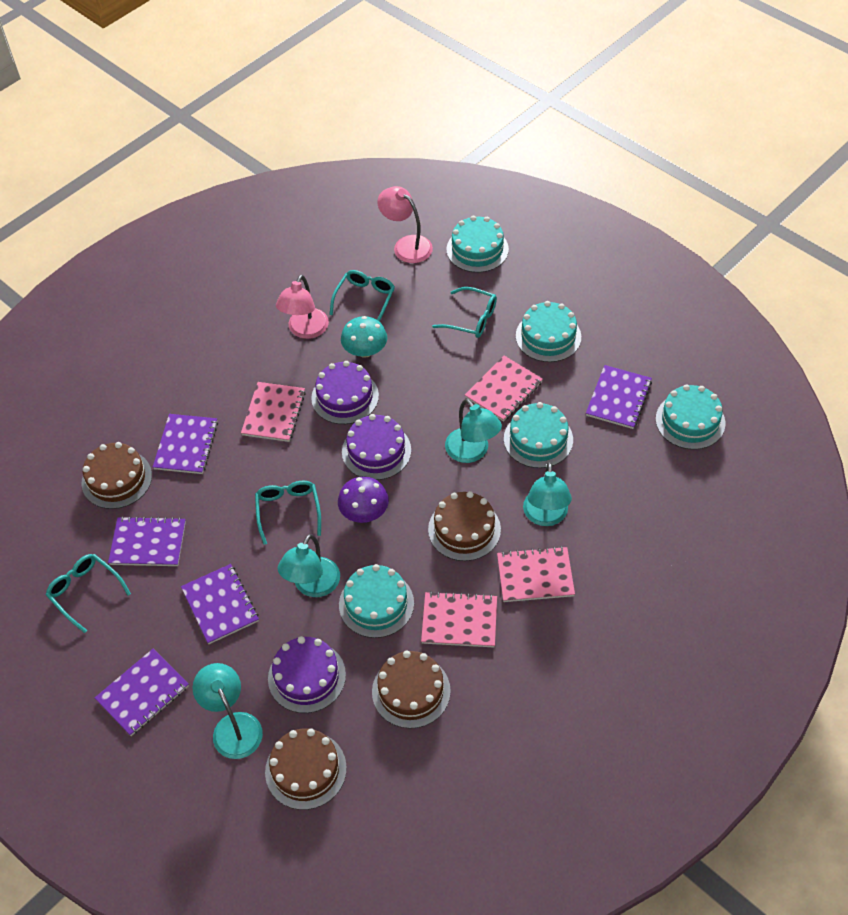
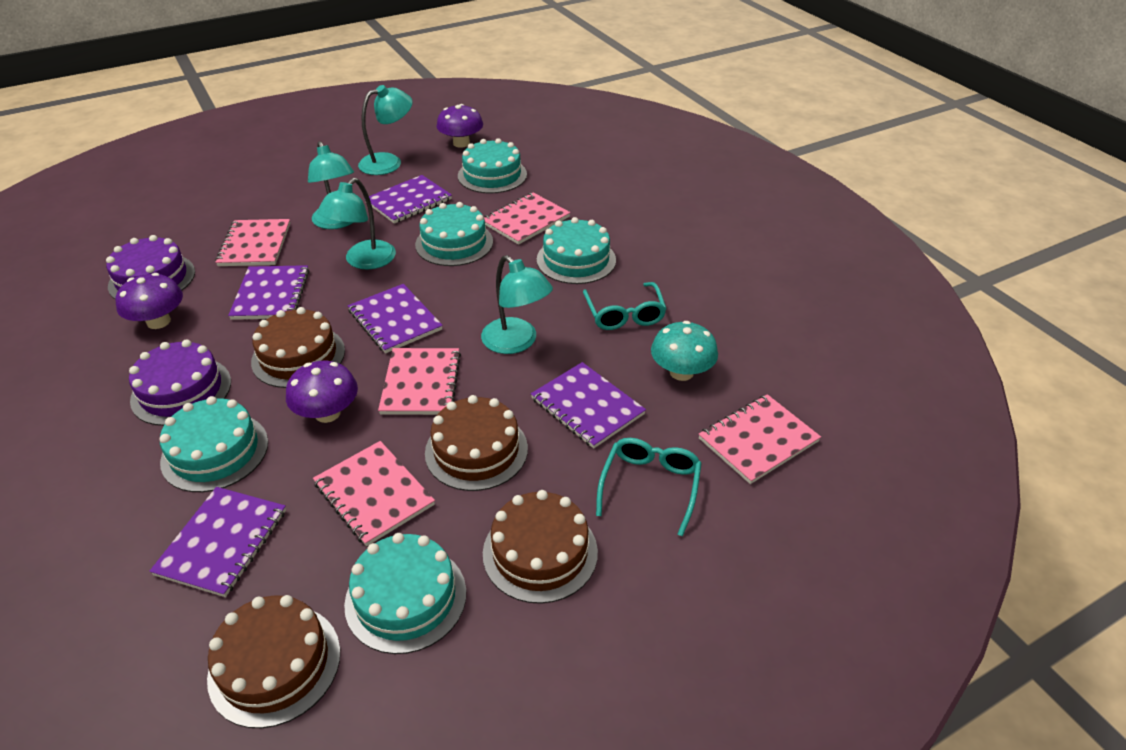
pink lamp: [276,275,329,339] [378,186,433,263] = 2 -> none = 0
pink notebook: [241,382,306,442] [421,591,497,647] [465,356,543,422] [497,546,575,602] = 4 -> [215,219,290,266] [313,441,435,546] [378,348,461,415] [484,192,571,245] [699,394,821,484] = 5
purple cake: [268,636,346,713] [311,361,379,424] [342,414,411,480] = 3 -> [106,235,195,300] [129,339,231,426] = 2
purple mushroom: [338,476,389,523] = 1 -> [116,273,183,329] [286,361,358,423] [437,104,483,148] = 3
turquoise glasses: [46,554,131,633] [255,480,321,545] [330,270,395,322] [432,287,497,338] = 4 -> [583,282,667,330] [596,438,702,537] = 2

